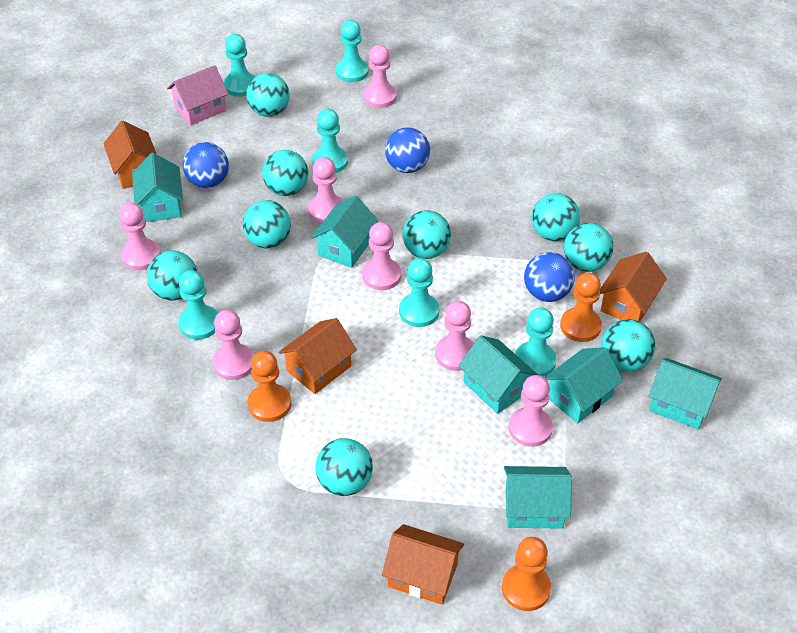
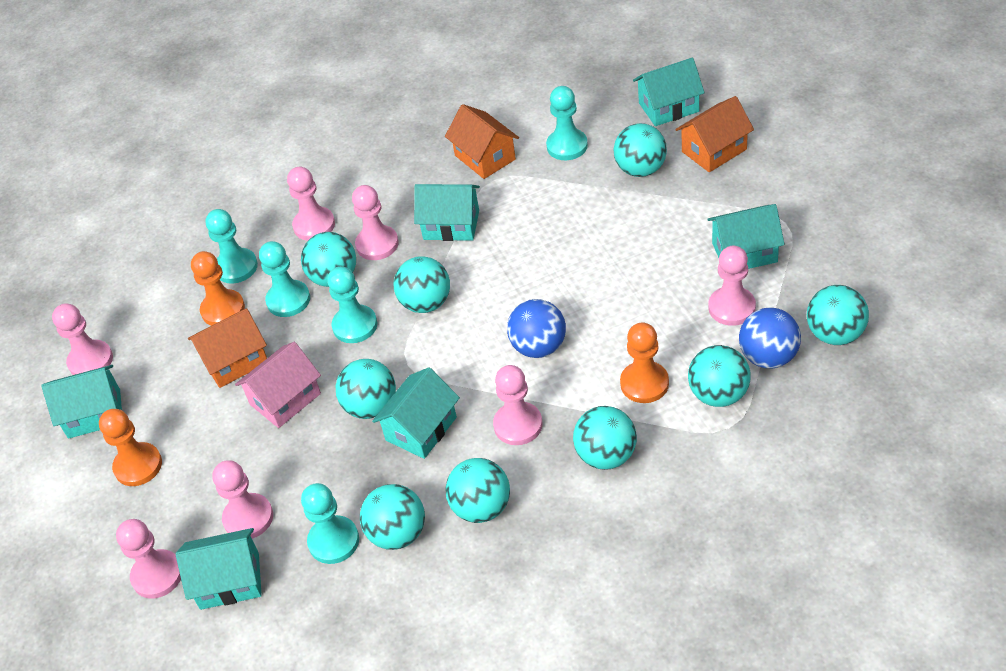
blue ball: [182,142,229,188] [385,128,430,173] [524,252,575,302] = 3 -> [507,299,566,358] [739,308,801,368] = 2
orange house: [103,121,156,189] [279,318,357,394] [382,524,464,605] [599,252,667,322] = 4 -> [188,308,267,388] [445,104,519,179] [675,96,754,172] = 3
turquoise pawn: [178,270,218,340] [223,34,255,97] [312,109,348,173] [336,20,369,82] [399,258,439,327] [515,308,557,377] = 6 -> [206,209,258,284] [259,241,310,317] [301,483,359,564] [327,266,377,343] [546,86,588,160] = 5

